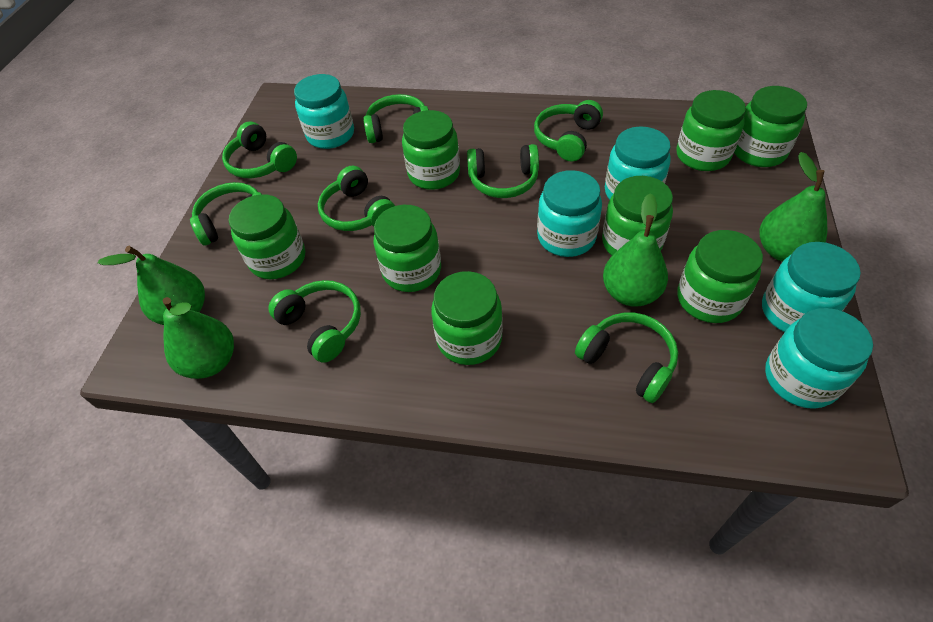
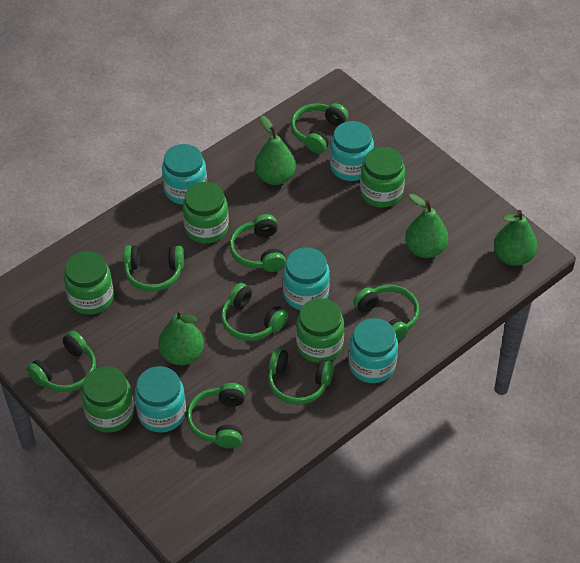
green jar: [229,194,305,279] [373,205,441,292] [402,110,460,190] [431,271,503,365] [602,176,673,256] [676,90,746,171] [677,230,763,323] [734,86,807,167] = 8 -> [64,251,114,315] [81,366,134,433] [183,182,229,243] [296,298,344,363] [360,147,405,208] = 5

